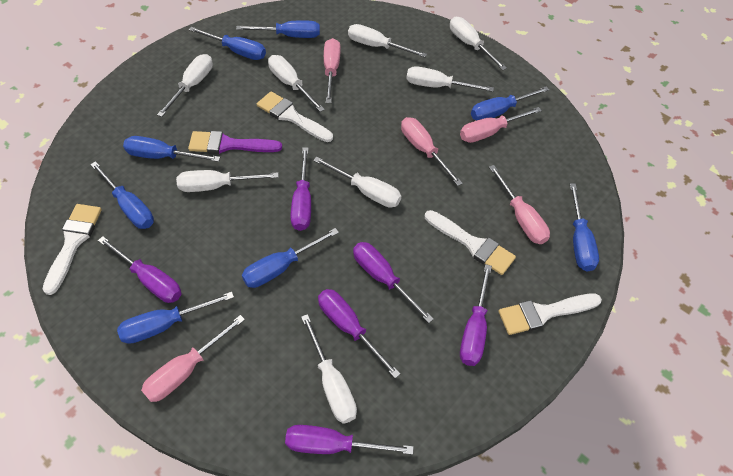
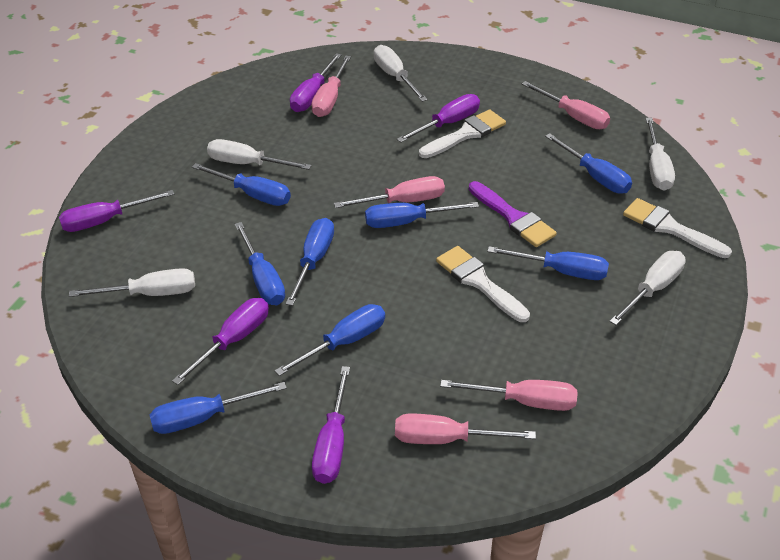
purple screwdriver: [98,236,181,303] [285,425,414,455] [291,147,311,231] [318,289,400,378] [353,242,433,323] [460,264,492,366] = 6 -> [59,190,174,232] [172,298,269,385] [290,53,341,112] [312,366,350,484] [397,94,480,142] = 5
white brush: [42,204,102,295] [257,91,333,142] [425,210,516,275] [499,293,602,335] = 4 -> [419,109,506,158] [436,246,530,322] [623,198,732,258] = 3
white screwdriver: [157,54,213,117] [176,170,279,192] [268,55,325,112] [301,314,357,424] [313,157,401,208] [348,24,427,58] [406,66,494,92] [450,17,507,70] = 8 -> [69,268,195,297] [207,139,312,170] [374,45,428,102] [609,251,686,325] [646,118,675,191] = 5

